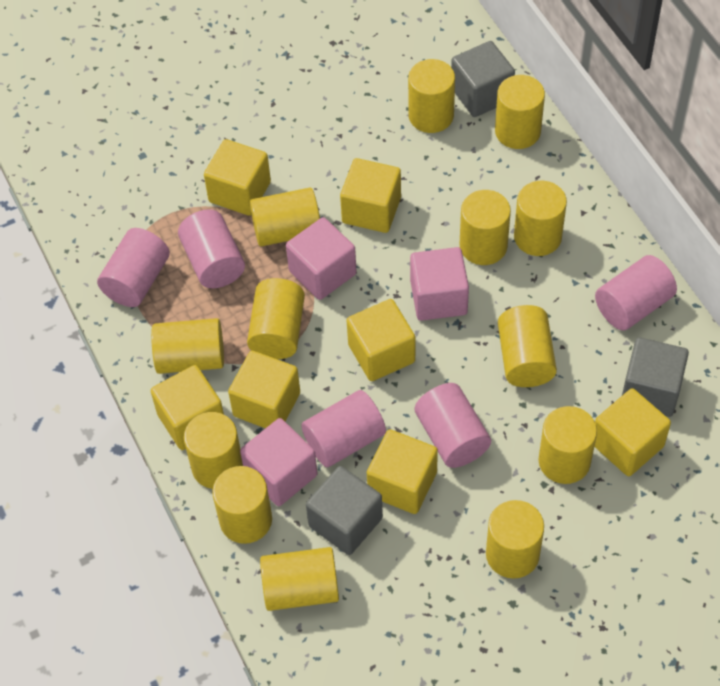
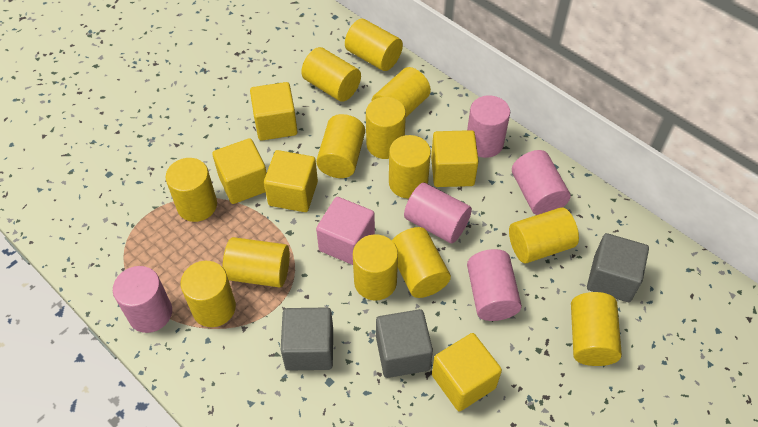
pink cube: [240,418,318,506] [286,217,357,300] [410,247,469,321] = 3 -> [316,197,375,265] = 1
yellow cube: [151,365,224,450] [204,139,271,216] [228,351,300,428] [340,158,401,233] [347,299,415,381] [367,429,438,514] [594,388,671,476] = 7 -> [212,138,267,204] [250,82,298,141] [264,150,318,212] [431,130,479,187] [432,333,502,411] = 5

